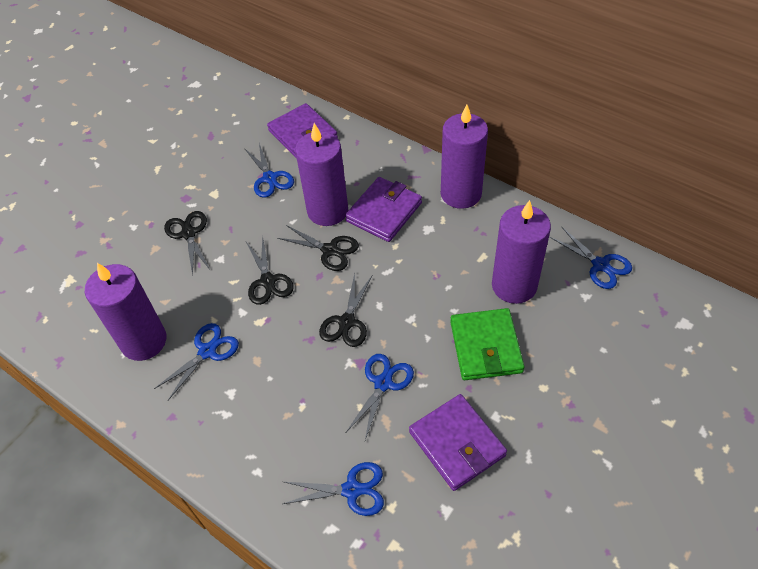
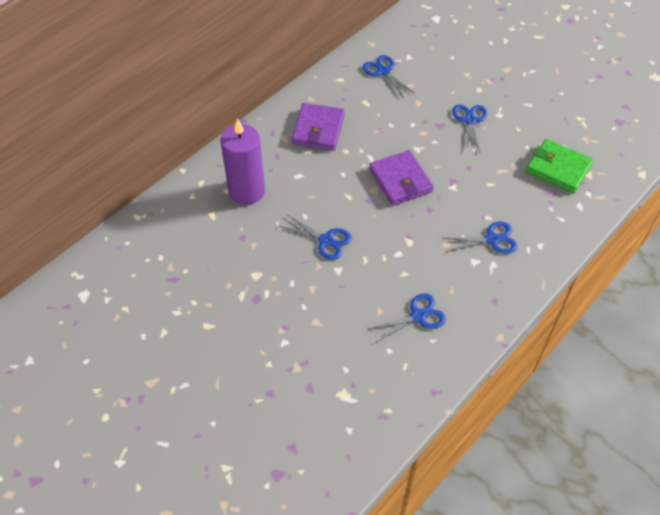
black scissors: [164,211,210,276] [246,236,294,305] [277,225,359,271] [319,273,372,347] = 4 -> none = 0
purple candle: [85,263,166,361] [295,123,348,226] [441,104,488,209] [492,200,551,304] = 4 -> [220,118,265,205] = 1
purple wallet: [267,103,338,159] [345,177,422,242] [409,394,507,491] = 3 -> [292,103,345,150] [369,150,434,206] = 2

